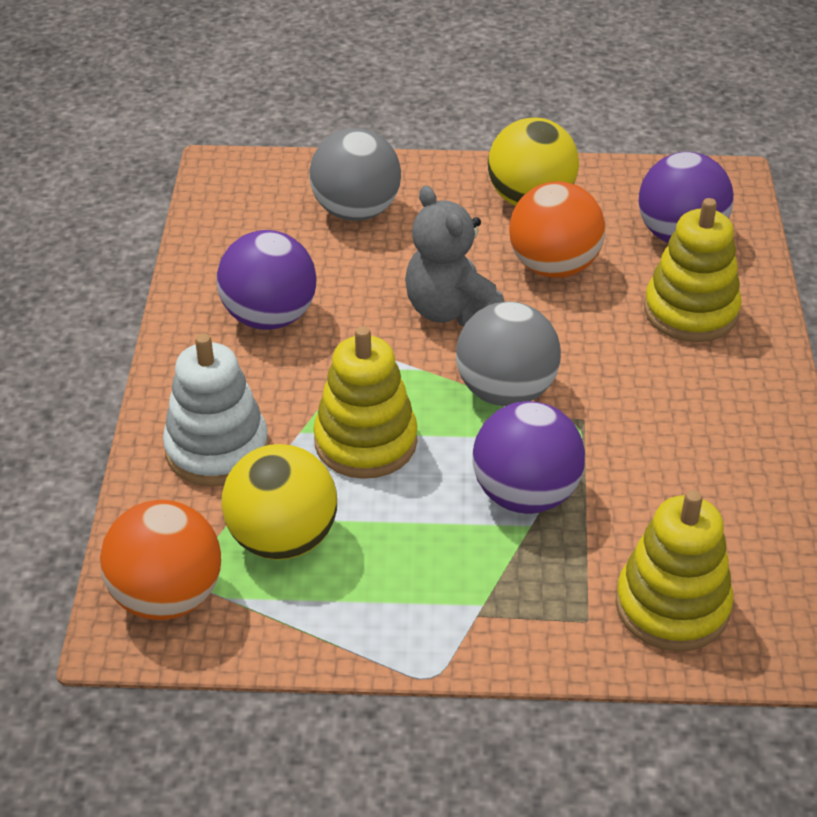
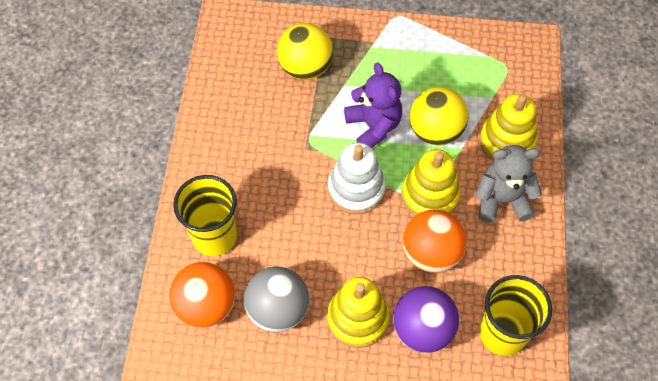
grey ball: [309,128,401,221] [456,301,561,406] = 2 -> [244,267,309,332] = 1
purple ball: [217,230,317,330] [473,401,585,514] [639,152,734,243] = 3 -> [393,286,459,353] = 1
purple teddy bear: none = 0 -> [344,63,402,148] = 1
yellow cup: none = 0 -> [173,175,237,256] [479,275,552,356] = 2

